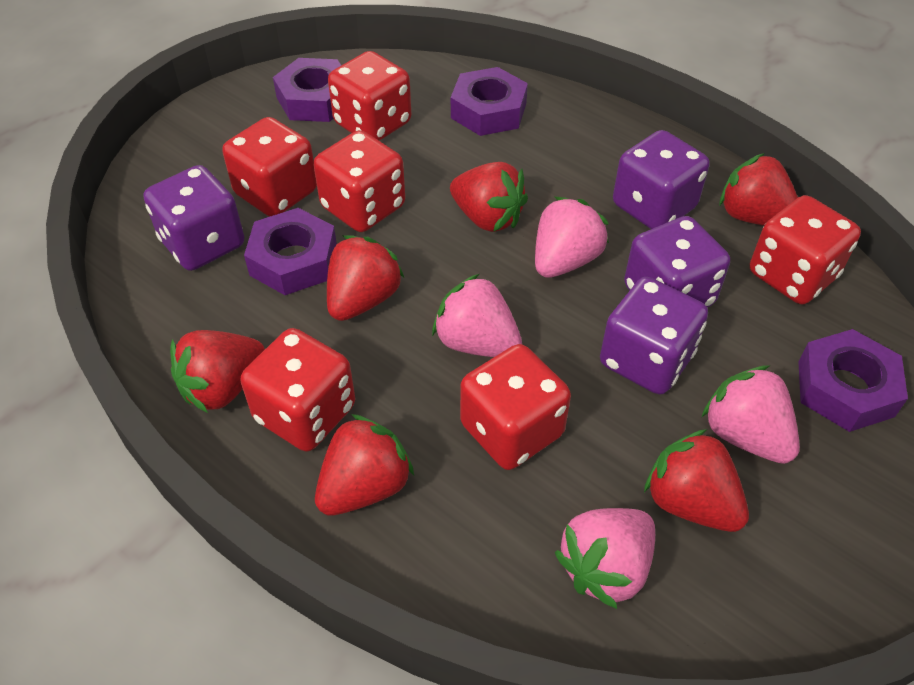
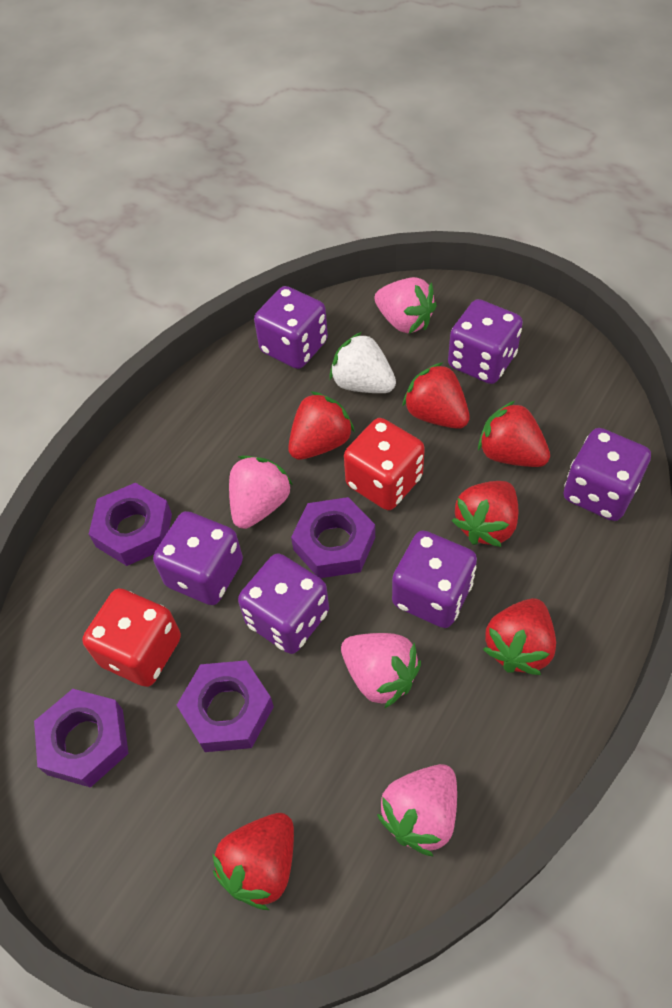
purple dice: [144,165,244,271] [600,277,708,394] [613,130,710,229] [624,216,730,307] = 4 -> [153,511,243,605] [238,553,329,654] [254,286,328,369] [392,530,477,628] [448,299,523,384] [563,428,651,521] = 6
red dice: [223,117,317,217] [241,328,355,452] [314,130,405,232] [328,51,411,141] [460,344,571,470] [750,195,861,304] = 6 -> [82,588,181,687] [344,418,425,510] = 2
white strawberry: none = 0 -> [330,332,396,393] = 1

